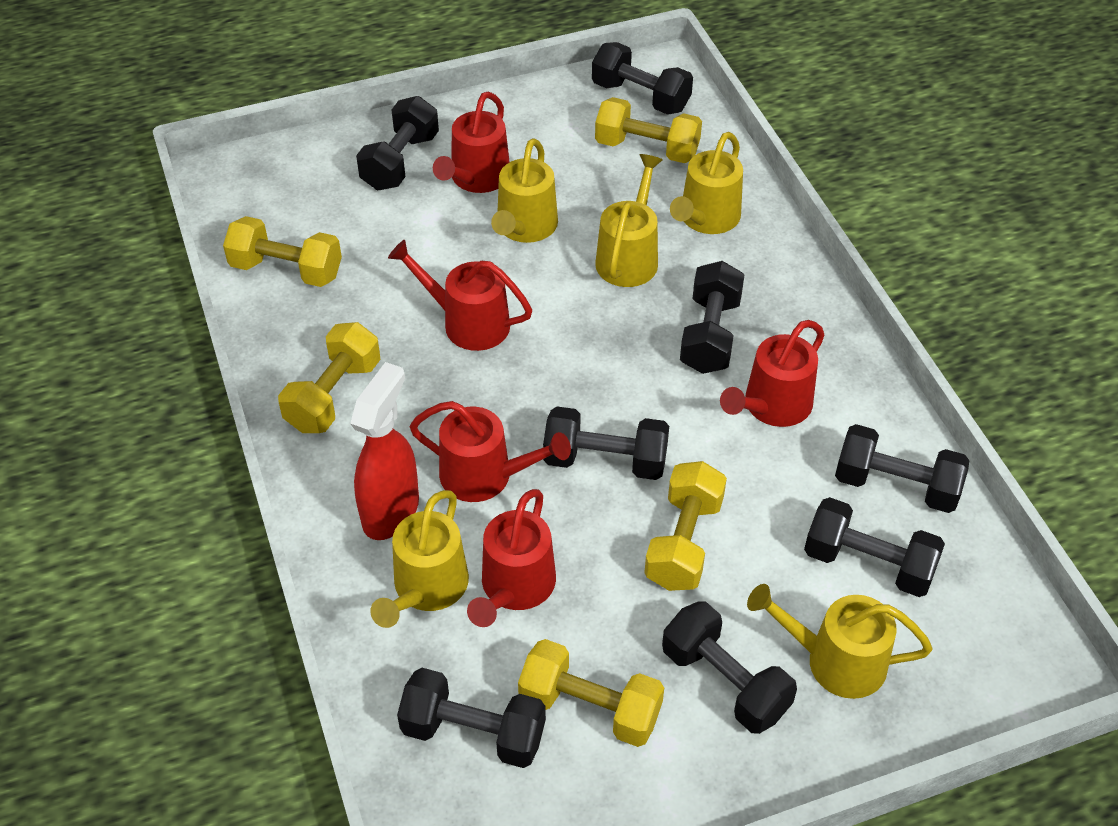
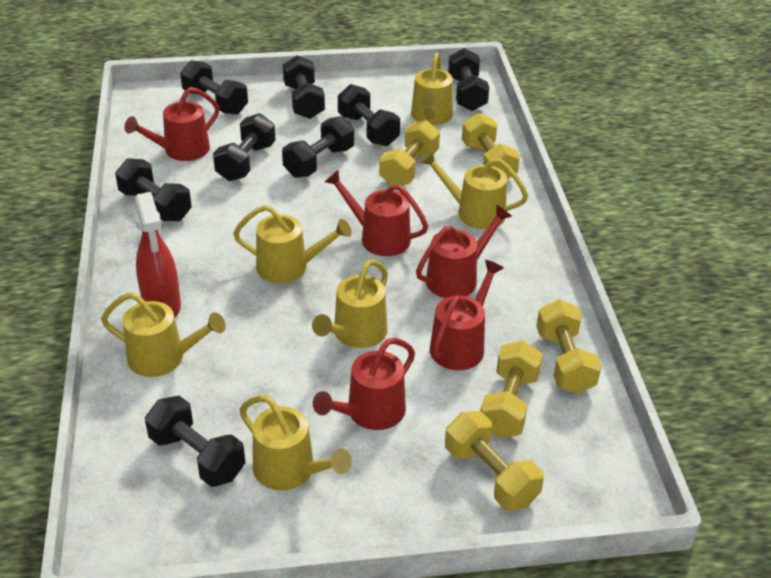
yellow watering can: [370,490,469,628] [491,138,558,243] [595,154,663,287] [670,132,743,234] [747,584,932,699] = 5 -> [101,292,226,377] [233,205,352,283] [239,395,352,491] [312,259,388,348] [411,52,453,125] [420,150,528,229] = 6

